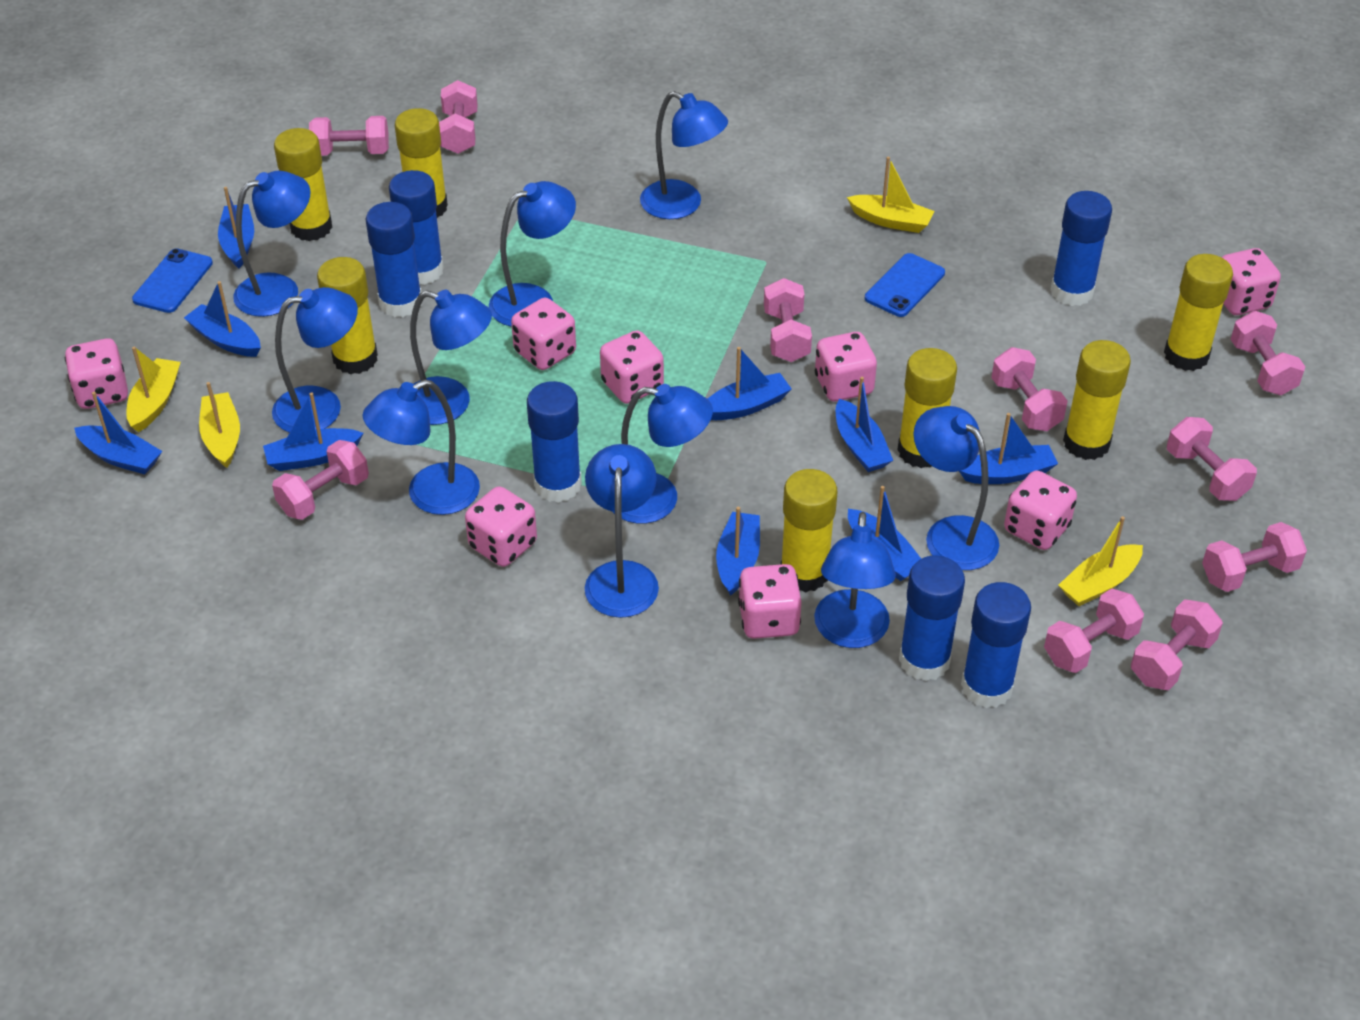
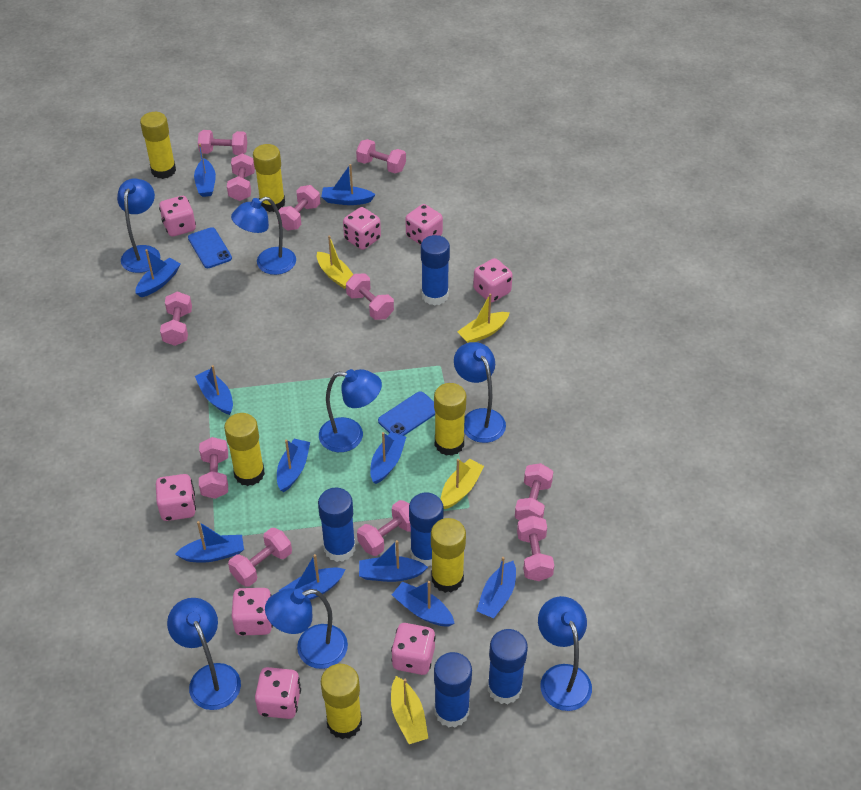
blue boat: [74,392,162,474] [184,281,261,357] [218,187,254,269] [263,392,363,471] [708,347,792,420] [716,507,760,596] [836,377,893,472] [848,486,921,581] [959,413,1058,484] = 9 -> [135,249,181,297] [175,521,244,563] [194,144,216,197] [195,365,233,415] [277,439,310,492] [279,554,346,600] [321,164,376,205] [359,540,428,582] [370,432,406,484] [392,581,455,626] [477,557,516,618] = 11
blue glue stick: [366,202,422,317] [389,170,444,285] [527,381,582,503] [899,556,965,681] [961,582,1031,708] [1050,191,1112,306] = 6 -> [318,487,356,562] [409,493,443,567] [421,235,450,306] [434,652,472,728] [488,629,528,704] = 5
blue lamp: [233,171,310,317] [272,287,358,433] [363,379,480,515] [410,290,492,425] [489,181,576,327] [585,444,659,618] [613,384,713,524] [640,91,728,219] [814,512,896,648] [913,406,999,570] = 10 -> [117,178,160,273] [167,598,241,710] [231,196,296,275] [265,588,348,669] [319,369,382,452] [454,342,506,443] [538,596,592,711] = 7
pink dumbbell: [272,440,369,520] [309,116,389,156] [439,80,478,154] [764,278,812,362] [991,347,1068,431] [1044,589,1144,673] [1131,599,1223,690] [1167,417,1257,501] [1202,522,1307,592] [1231,311,1305,395] = 10 -> [160,291,192,346] [198,130,247,155] [199,437,228,499] [227,153,255,201] [228,528,292,587] [278,185,320,230] [346,273,394,320] [356,139,406,173] [357,500,411,556] [515,463,553,520] [517,515,554,581] = 11
yellow glue stick: [274,128,332,241] [317,257,378,374] [395,108,448,218] [780,469,837,593] [898,348,957,468] [1063,340,1131,460] [1164,254,1233,371] = 7 -> [140,112,176,179] [224,413,265,486] [253,144,285,212] [321,664,362,739] [431,518,466,593] [434,383,466,456] = 6

